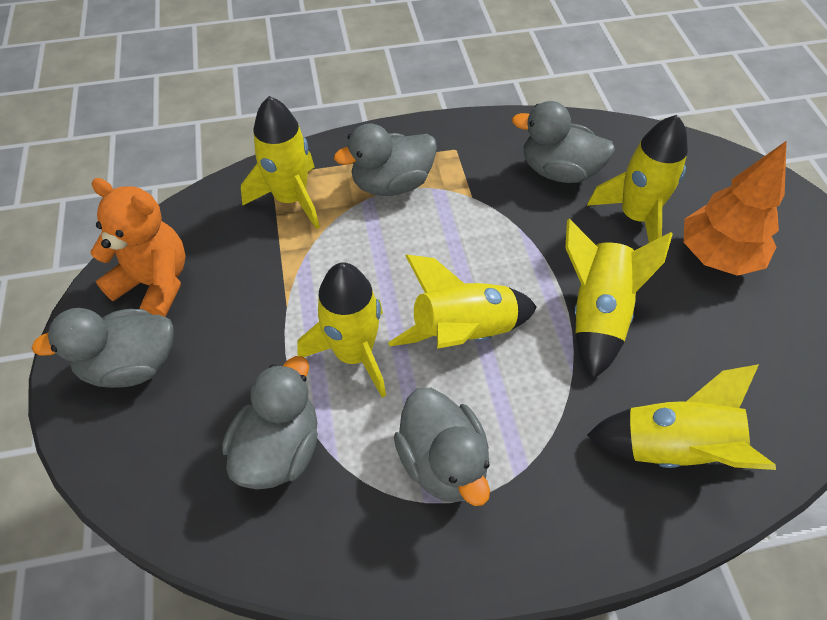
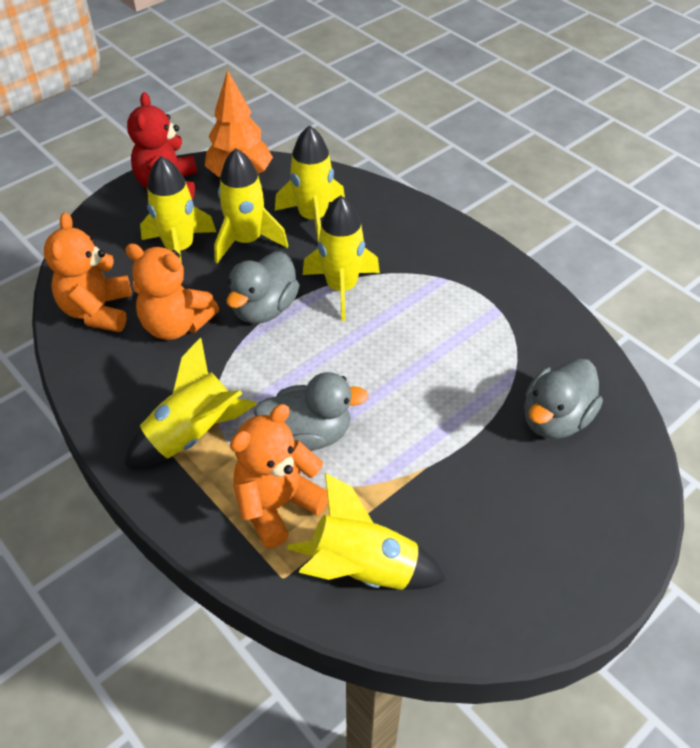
grey duck: [31,308,174,388] [222,356,318,490] [334,123,437,196] [394,388,490,506] [512,101,615,183] = 5 -> [226,251,300,324] [254,372,369,451] [524,358,603,439] = 3
orange teddy bear: [90,178,186,317] = 1 -> [44,213,132,332] [125,243,219,340] [230,404,328,548] = 3
red teddy bear: none = 0 -> [127,92,197,199] = 1

